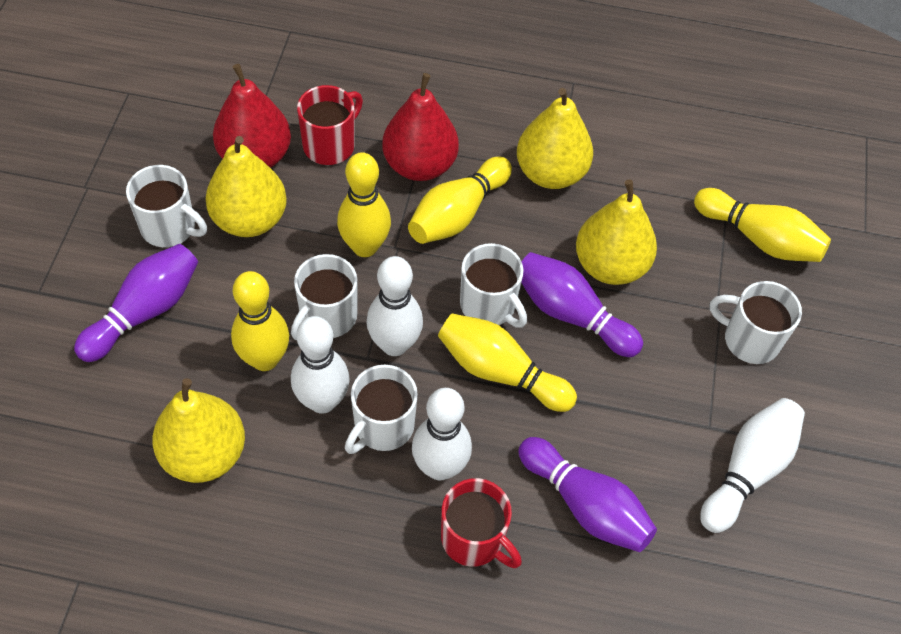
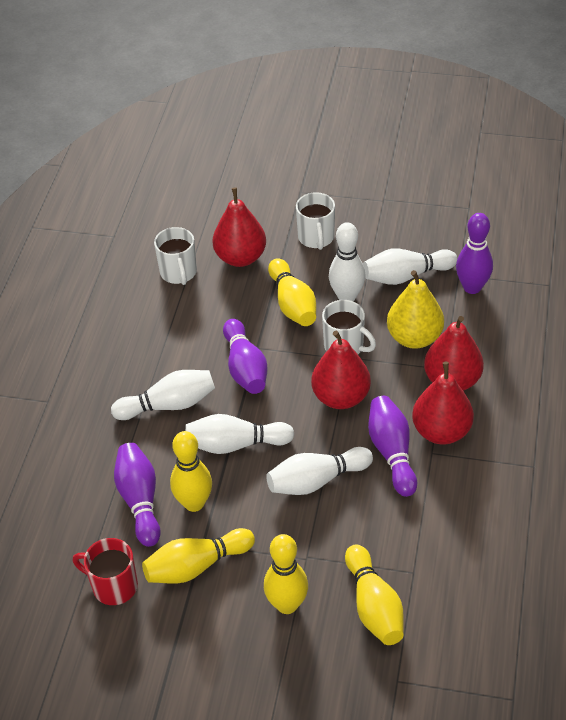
purple bowling pin: [74,244,198,362] [519,437,657,552] [521,252,643,357] = 3 -> [114,443,161,547] [223,319,268,394] [368,396,417,497] [456,213,493,294] = 4
red mug: [297,85,363,165] [441,478,522,568] = 2 -> [73,538,138,605] = 1
red pear: [213,64,291,168] [382,73,459,181] = 2 -> [213,187,266,267] [311,331,371,409] [412,362,474,445] [424,316,484,391] = 4
white bowling pin: [291,316,350,414] [366,256,423,356] [412,388,472,481] [700,398,805,533] = 4 -> [111,370,215,420] [185,414,294,454] [266,447,373,495] [329,222,366,301] [363,248,457,285] = 5
white mug: [126,165,207,247] [291,254,357,340] [345,365,418,454] [460,243,527,328] [709,281,802,364] = 5 -> [154,227,197,285] [296,192,335,250] [322,300,376,354] = 3
yellow pear: [152,378,245,483] [206,136,287,237] [517,88,593,189] [576,179,657,285] = 4 -> [387,270,444,349] = 1

